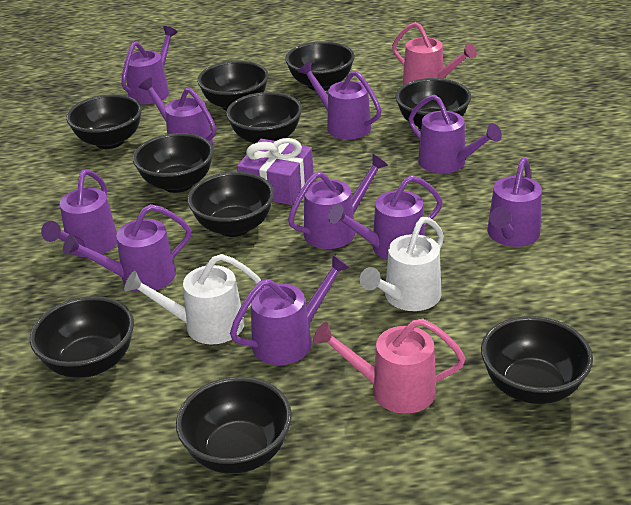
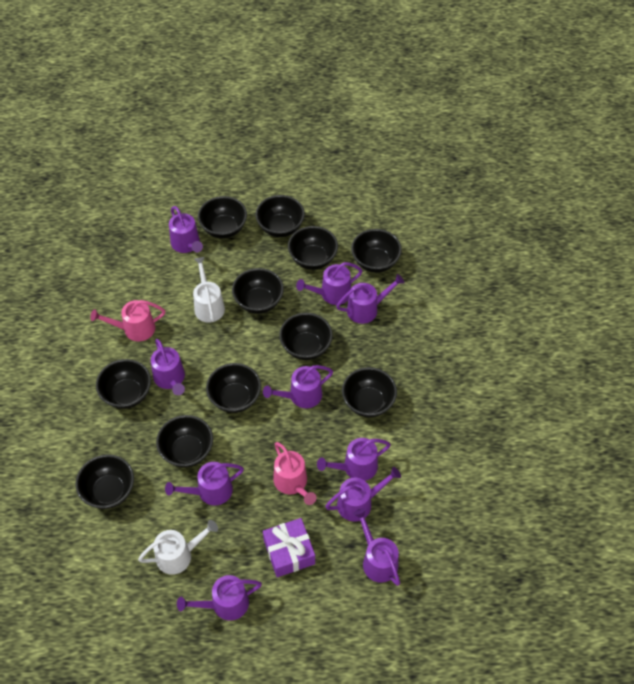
black bowl: [30,296,134,378] [66,94,142,149] [133,133,214,193] [176,377,292,474] [187,172,274,237] [197,61,269,111] [226,92,302,144] [285,41,355,91] [395,78,471,130] [481,316,593,404] = 10 -> [76,454,134,509] [96,359,151,409] [156,415,213,468] [198,196,247,239] [206,363,261,413] [232,268,284,314] [255,195,305,237] [279,313,333,360] [288,226,338,270] [342,367,397,417] [351,229,402,273] = 11

